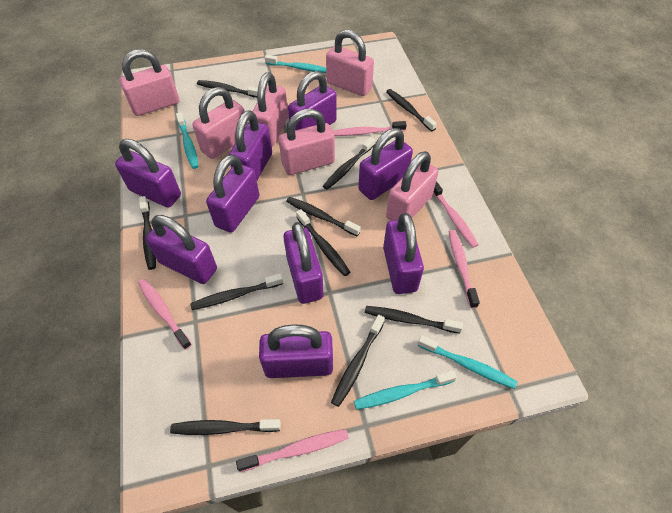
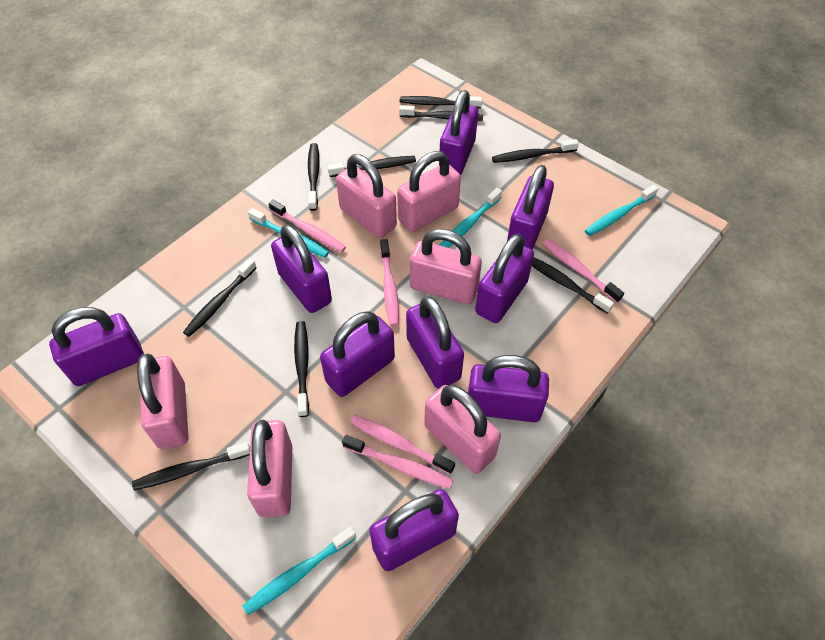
black toothbrush: [139,196,156,270] [170,419,281,435] [190,274,283,310] [197,80,258,98] [286,197,361,236] [296,209,350,276] [323,137,375,190] [331,315,385,407] [365,306,463,334] [386,89,437,132] = 10 -> [132,442,250,490] [183,258,257,337] [294,321,309,417] [308,143,320,211] [328,156,416,177] [399,105,483,121] [400,96,483,109] [492,139,579,163] [532,257,614,314] = 9

